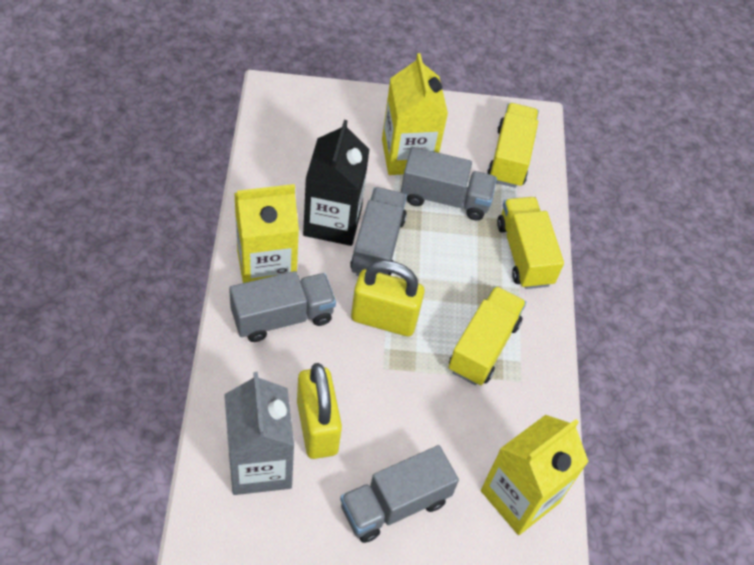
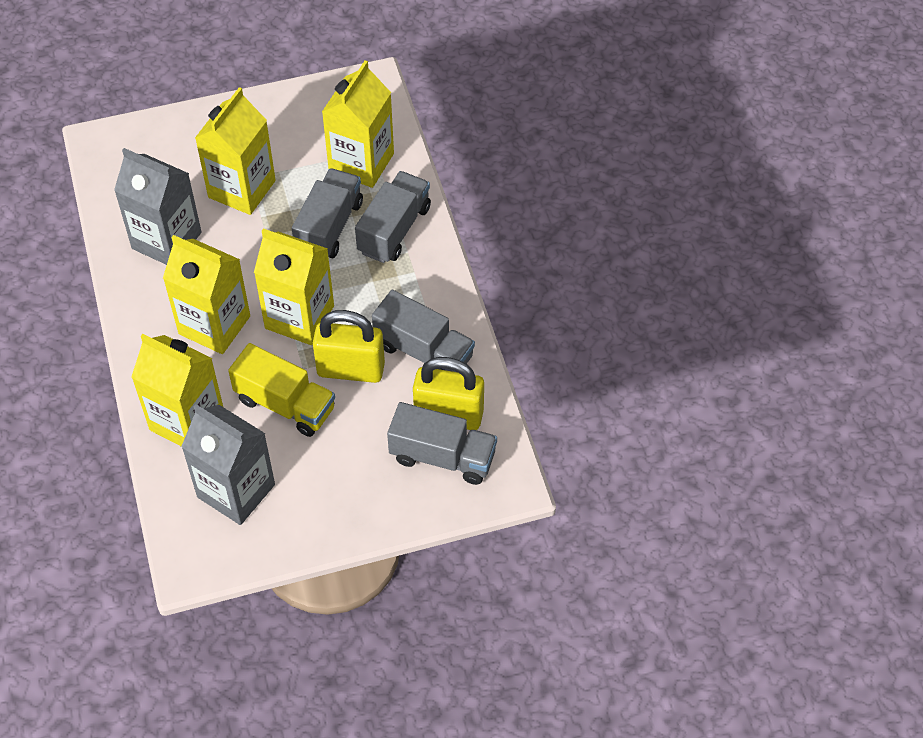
black carton: [303,120,370,246] = 1 -> none = 0
grey carton: [224,372,294,495] = 1 -> [114,148,201,265] [181,404,275,525] = 2
yellow carton: [234,184,299,283] [382,53,448,175] [481,415,589,535] = 3 -> [131,334,223,446] [163,235,250,354] [195,87,276,215] [254,228,334,345] [322,60,394,188] = 5
yellow truck: [448,286,526,385] [487,103,539,188] [497,197,564,289] = 3 -> [228,343,335,437] = 1

